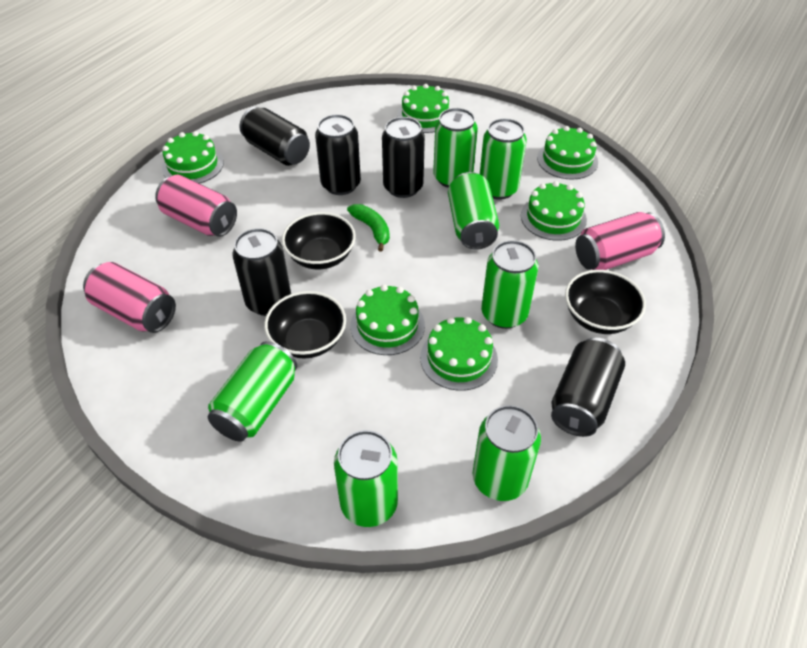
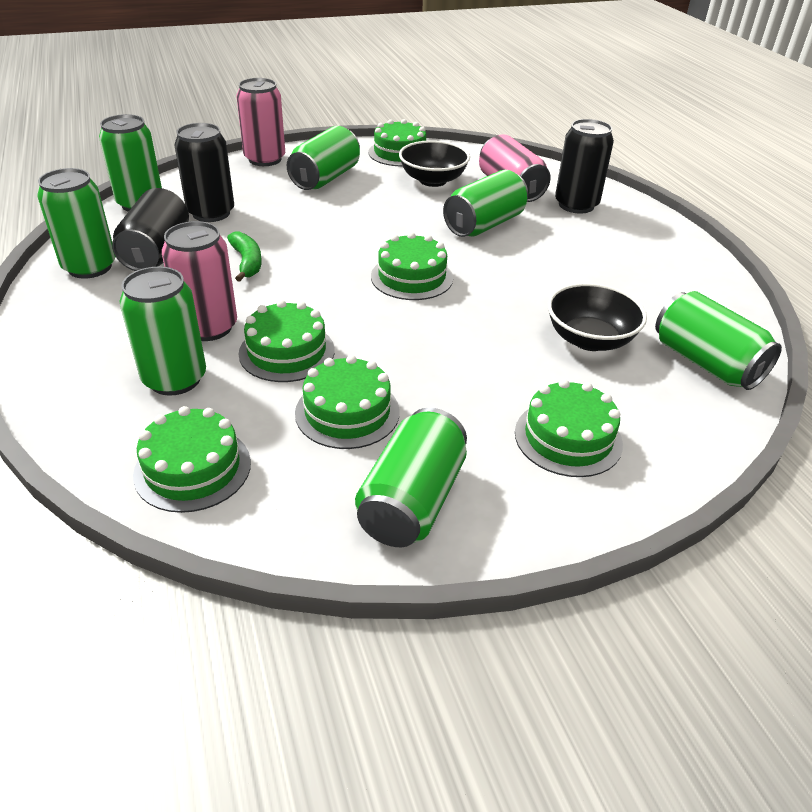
black bowl: [264,291,346,358] [282,212,356,269] [565,270,646,334] = 3 -> [399,140,470,187] [548,283,647,351] = 2
black can: [233,228,291,316] [240,107,310,166] [315,114,361,195] [382,117,425,198] [551,338,625,437] = 5 -> [112,188,189,271] [175,123,234,222] [555,119,614,214] = 3

